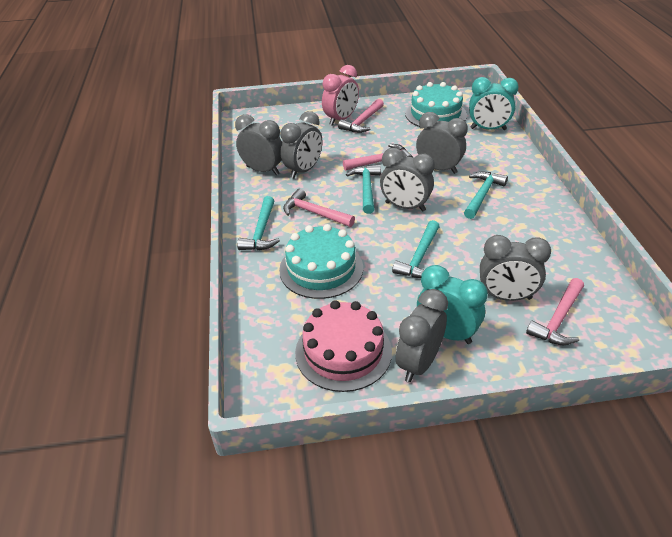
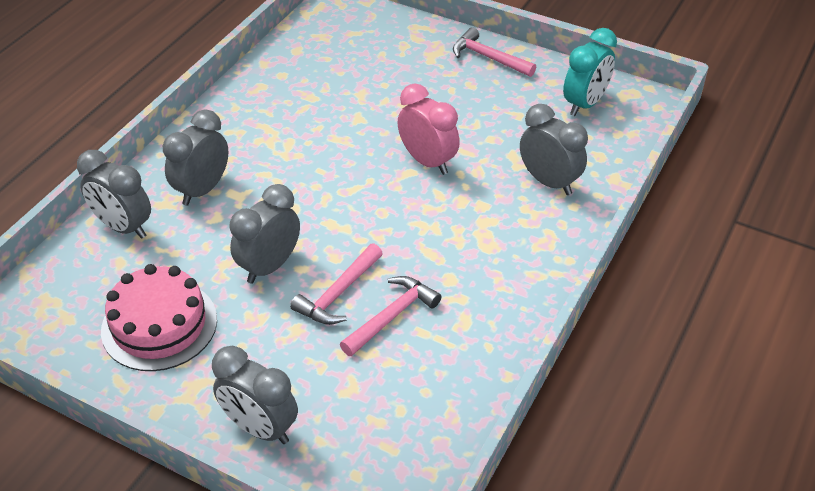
grey clock: [235,114,282,175] [281,111,322,179] [380,148,435,212] [396,289,448,382] [416,112,468,174] [480,235,551,301] = 6 -> [77,150,151,239] [163,109,228,206] [212,346,298,444] [229,184,300,284] [520,104,588,195] = 5
pink hammer: [283,189,355,227] [338,99,384,133] [343,144,413,171] [526,278,584,345] = 4 -> [290,243,383,325] [340,276,441,356] [453,27,536,77] = 3
turquoise cake: [279,224,363,299] [405,82,467,127] = 2 -> none = 0
turquoise clock: [417,265,488,344] [469,77,519,130] = 2 -> [563,28,617,116] = 1
turquoise hammer: [237,196,280,250] [346,165,381,214] [392,220,440,278] [464,172,508,219] = 4 -> none = 0

